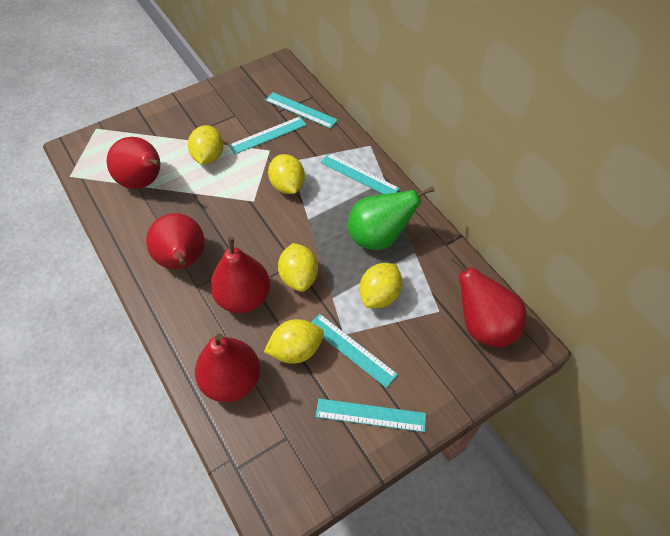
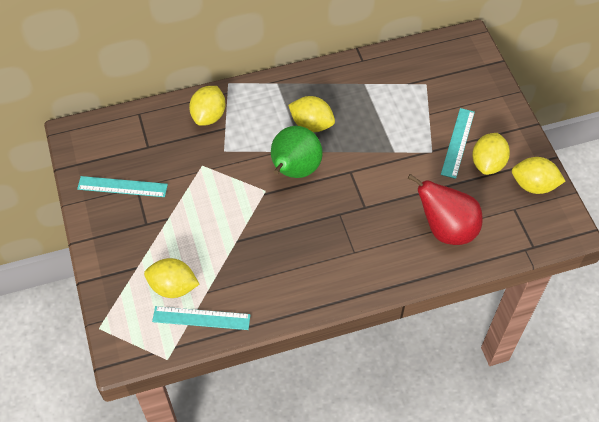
red pear: [107,137,161,189] [146,213,205,269] [195,333,260,402] [210,237,270,313] [451,256,526,347] = 5 -> [408,174,483,245] = 1
turquoise ruler: [229,116,306,154] [265,92,338,129] [311,314,398,388] [315,399,426,432] [320,153,400,194] = 5 -> [77,176,168,197] [152,306,251,330] [441,108,475,179] = 3

